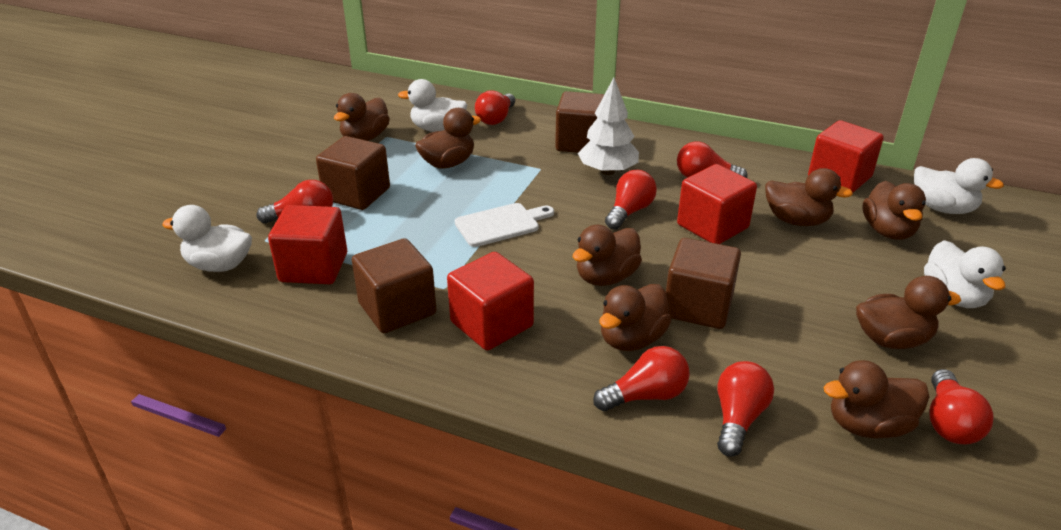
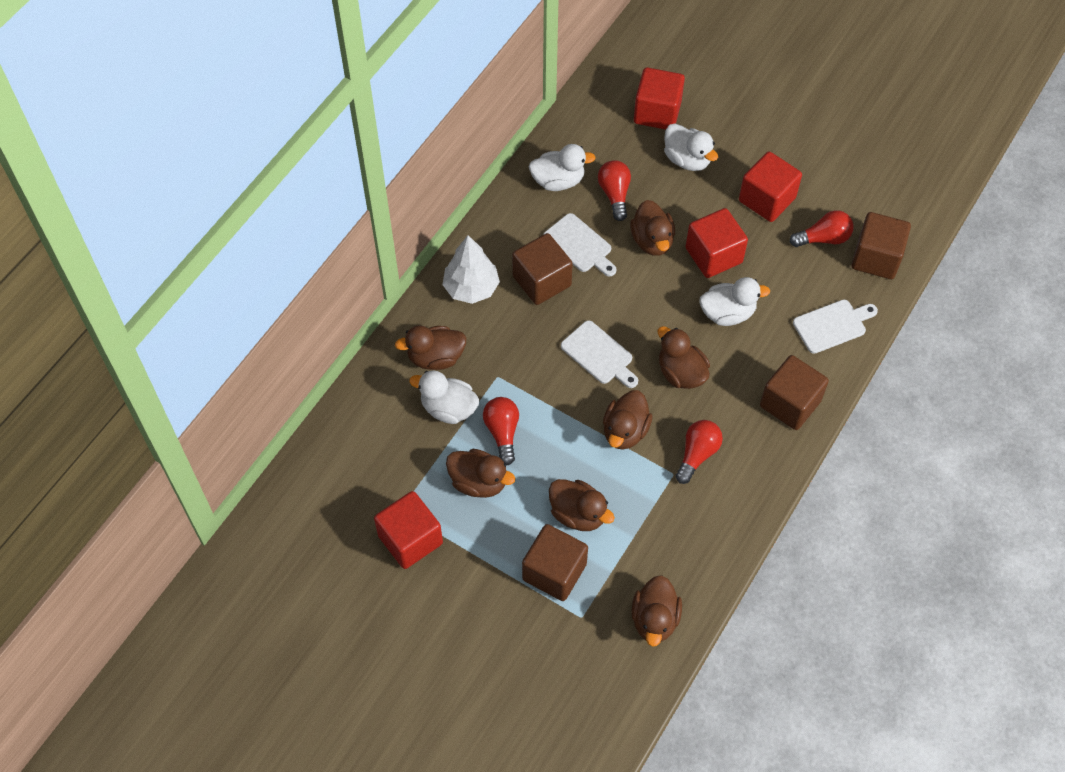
brown duck: [334,93,390,141] [415,108,481,169] [573,225,642,286] [599,284,671,351] [765,168,853,226] [824,360,930,439] [856,276,961,349] [862,181,926,240] = 8 -> [395,325,467,370] [446,449,515,498] [549,479,615,531] [603,390,652,450] [630,200,675,256] [631,575,682,647] [658,326,710,389] = 7
red light bulb: [256,180,333,224] [475,90,515,125] [593,346,690,411] [605,170,657,229] [677,141,748,178] [717,361,774,457] [929,369,994,444] = 7 -> [483,397,519,465] [598,160,631,221] [675,420,723,484] [790,210,854,247] = 4
white cutting board: [455,203,554,247] = 1 -> [543,213,616,276] [561,320,638,388] [793,300,878,354] = 3

